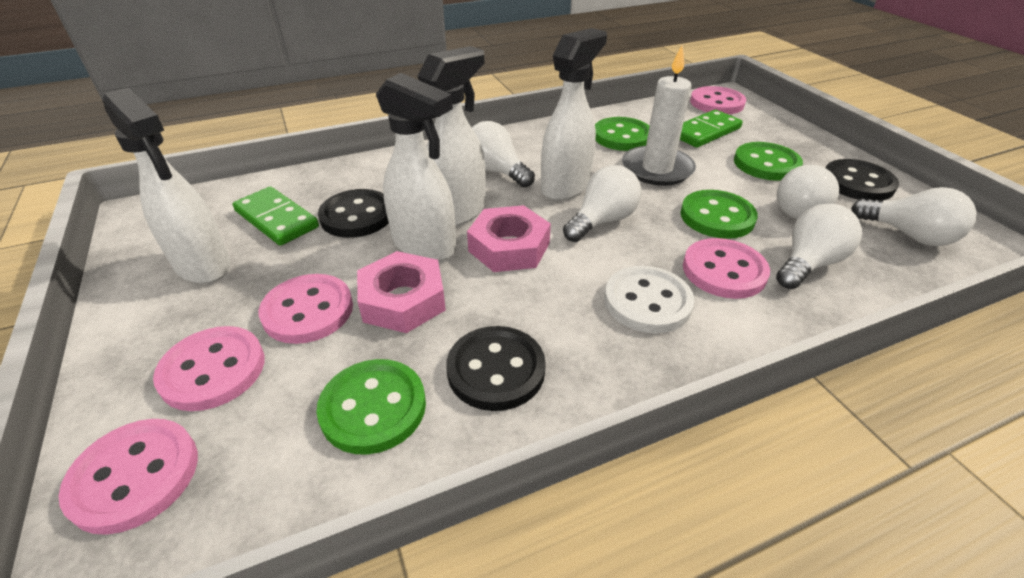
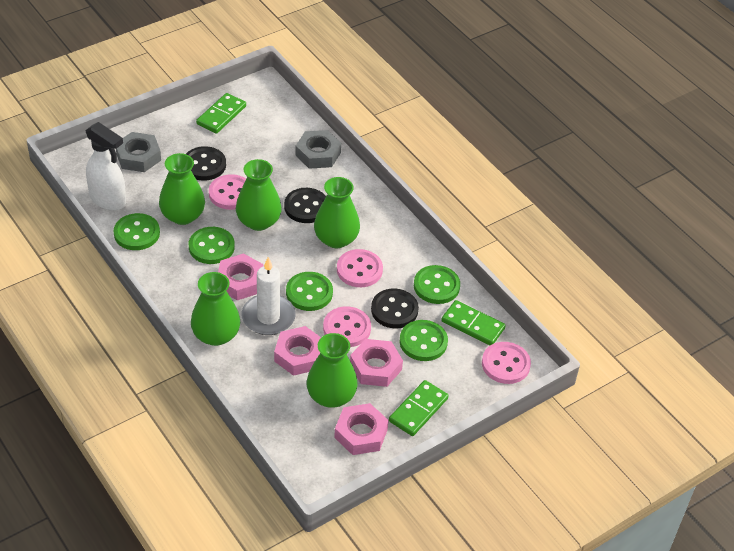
green button: [316,359,426,455] [595,117,649,151] [680,190,758,239] [734,142,803,181] = 4 -> [114,213,160,250] [189,227,235,264] [286,272,333,311] [400,320,448,361] [414,265,460,304] = 5
green domino: [233,187,319,246] [680,110,743,148] = 2 -> [196,93,246,134] [389,380,449,436] [442,300,506,345] = 3
green vase: none = 0 -> [159,153,205,225] [191,272,240,346] [236,159,282,231] [307,333,358,408] [314,177,360,248] = 5
grey nut: none = 0 -> [116,132,161,172] [295,130,341,169] = 2
pink button: [58,419,198,535] [153,326,264,411] [259,274,353,344] [683,238,770,299] [690,86,746,114] = 5 -> [209,174,246,210] [323,306,371,347] [337,249,383,287] [482,342,531,384] = 4
pink nut: [357,251,446,333] [467,205,551,272] = 2 -> [218,253,264,300] [274,326,321,376] [334,403,389,455] [350,339,403,387] = 4
white button: [604,266,694,333] = 1 -> none = 0
white light bulb: [472,121,535,188] [563,165,642,242] [776,204,862,289] [777,165,839,219] [851,187,977,246] = 5 -> none = 0
white spray bottle: [103,87,231,284] [376,73,456,261] [418,46,486,227] [541,28,607,201] = 4 -> [86,122,126,211] = 1

